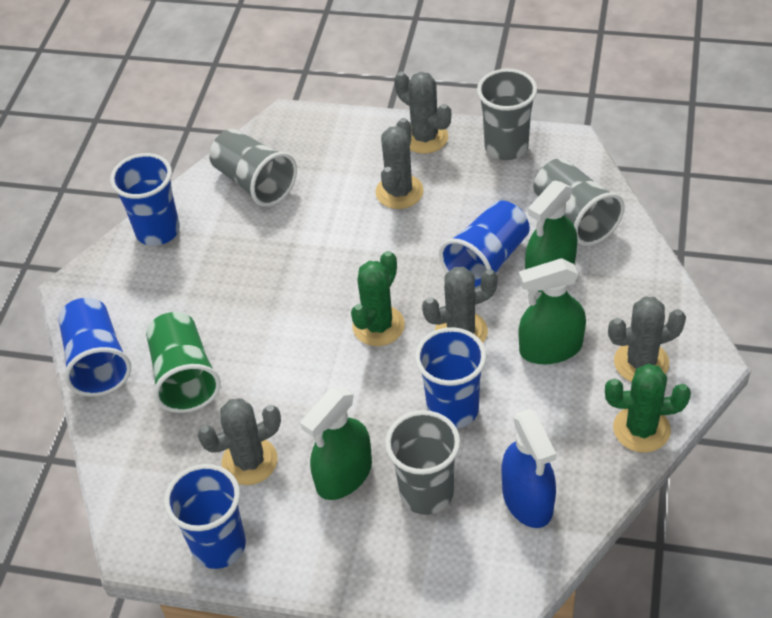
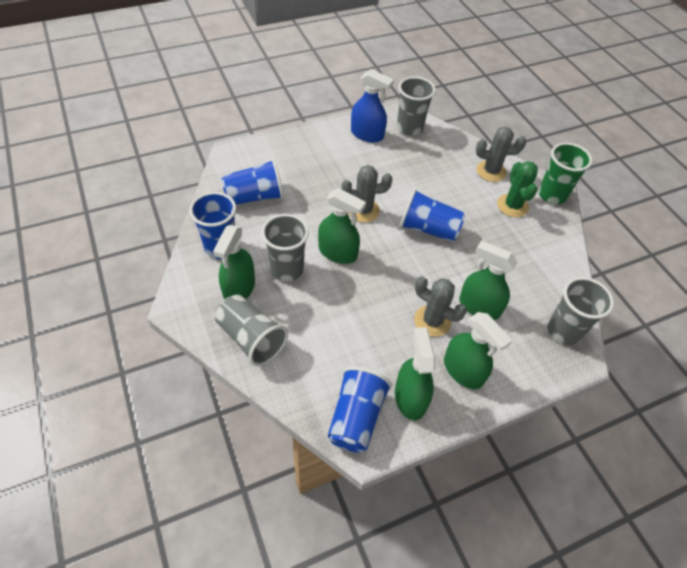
blue cup: [58,298,131,397] [110,153,180,246] [164,464,246,569] [415,327,486,429] [439,200,530,287] = 5 -> [189,192,236,259] [221,159,284,205] [328,366,392,453] [400,189,465,242] = 4
green cactus: [351,251,405,346] [605,364,691,453] = 2 -> [497,161,538,217] = 1
green spray bottle: [301,387,372,500] [519,258,586,364] [525,180,577,292] = 3 -> [213,225,255,300] [318,188,366,264] [395,327,435,420] [444,312,513,390] [459,241,518,320] = 5
grey cactus: [198,398,281,485] [375,118,424,209] [394,72,451,154] [422,267,498,343] [608,297,686,382] = 5 -> [342,165,392,222] [414,276,467,337] [476,127,526,182] = 3

